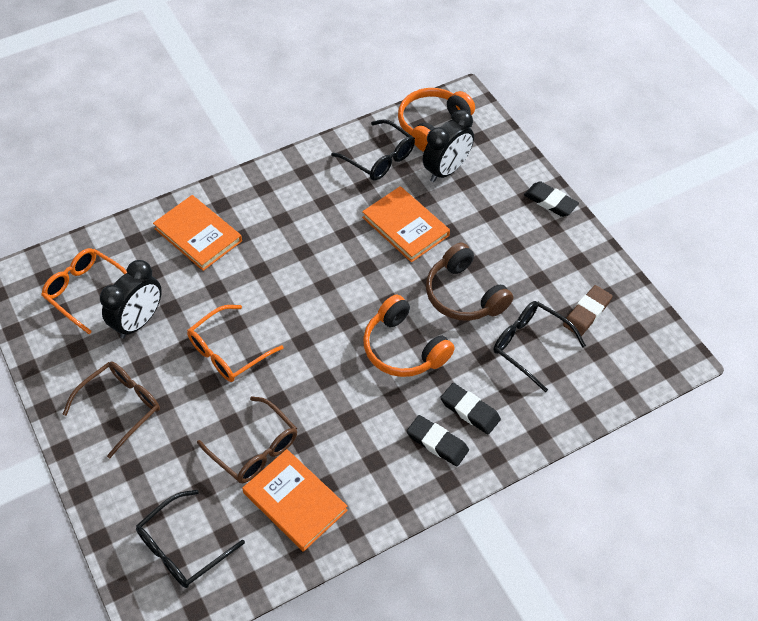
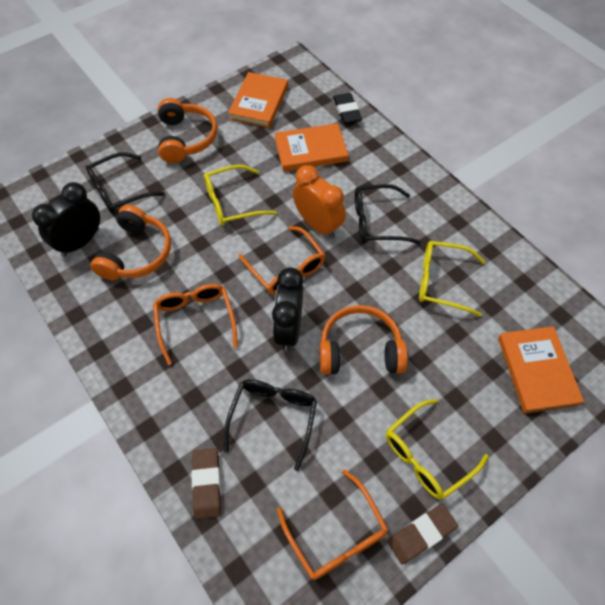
black eraser: [407,415,469,467] [440,383,501,435] [524,181,579,217] = 3 -> [333,93,362,124] = 1
brown eraser: [563,285,613,336] = 1 -> [192,448,221,519] [387,504,458,565] = 2
brown glasses: [63,361,160,458] [197,396,297,483] = 2 -> none = 0
brown headphones: [426,243,513,321] = 1 -> none = 0
orange clock: none = 0 -> [293,165,345,238] = 1
orange glasses: [41,248,127,334] [187,305,284,382] = 2 -> [153,284,238,365] [238,226,325,294] [277,469,388,580] = 3
orange headphones: [363,295,455,377] [398,88,475,152] = 2 -> [91,205,171,280] [158,98,217,163] [320,305,408,375] = 3
yellow glasses: none = 0 -> [204,165,277,226] [386,399,489,500] [419,241,485,317] = 3

